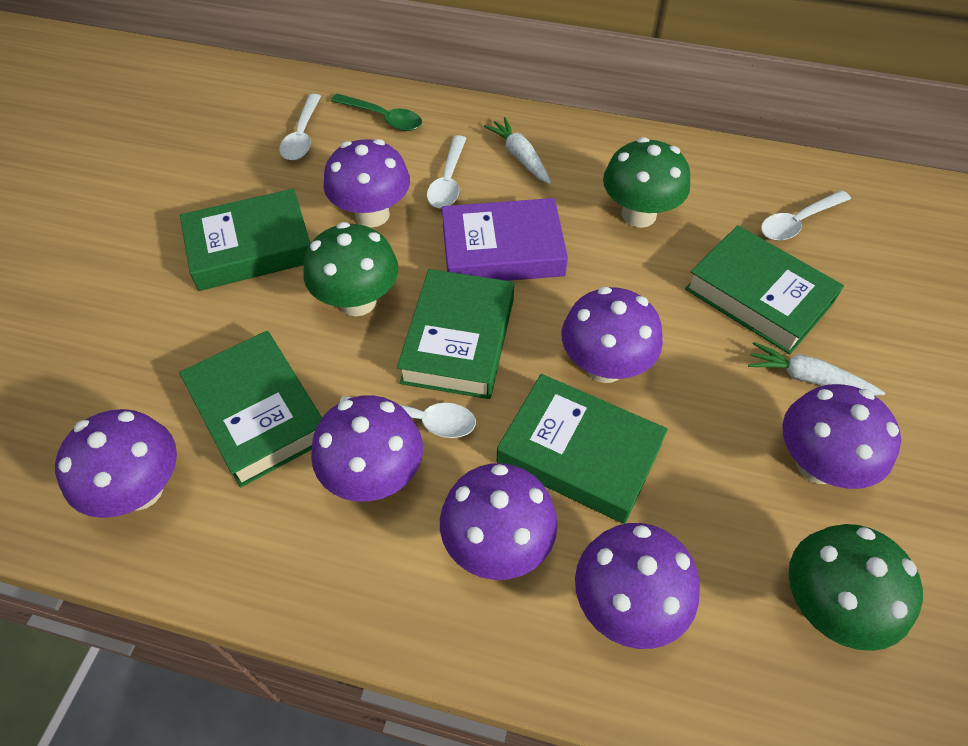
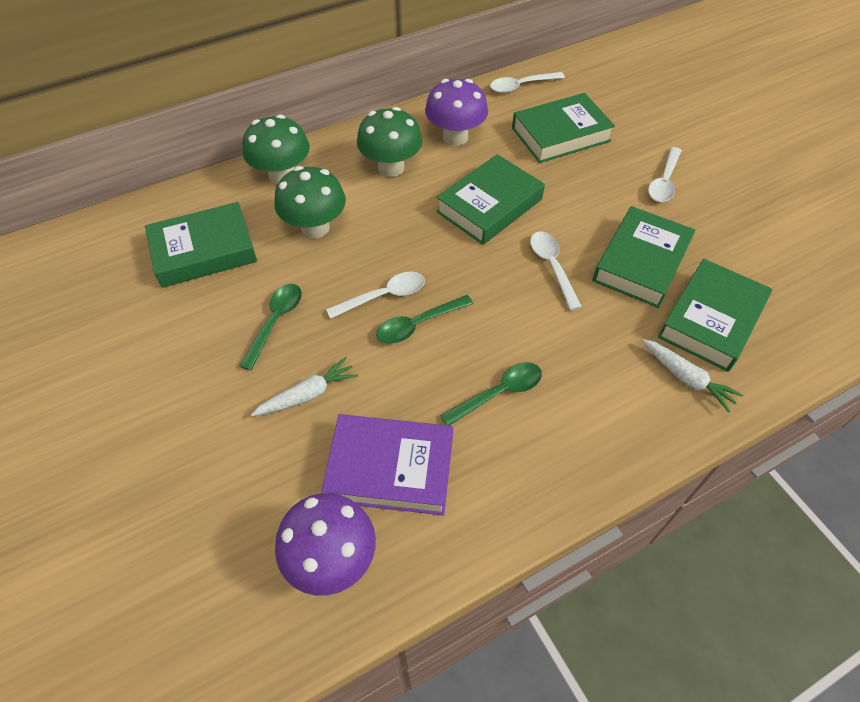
green spoon: [331,94,422,131] = 1 -> [239,284,302,371] [376,295,473,344] [440,362,542,426] = 3
purple mushroom: [55,409,177,518] [311,395,423,502] [324,139,410,227] [440,463,558,580] [562,287,663,383] [575,523,700,649] [782,384,901,489] = 7 -> [275,493,376,596] [425,79,488,146] = 2

